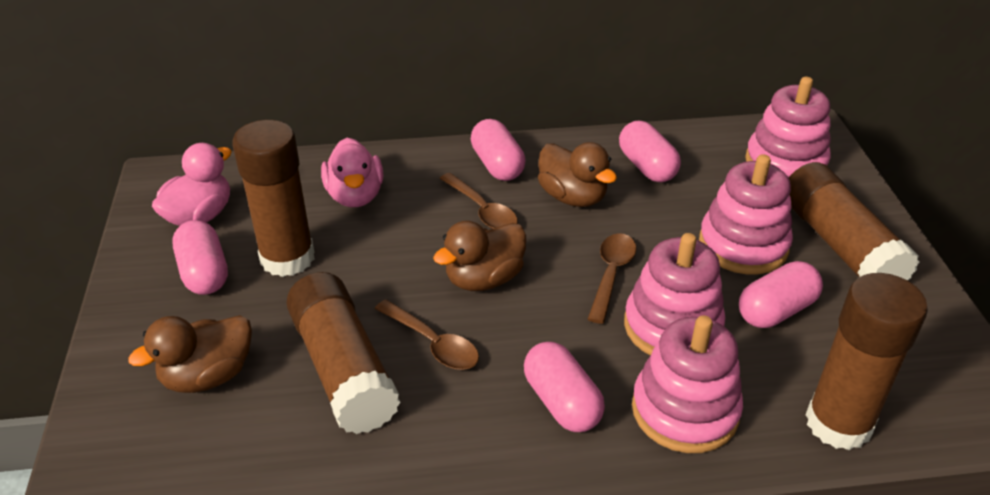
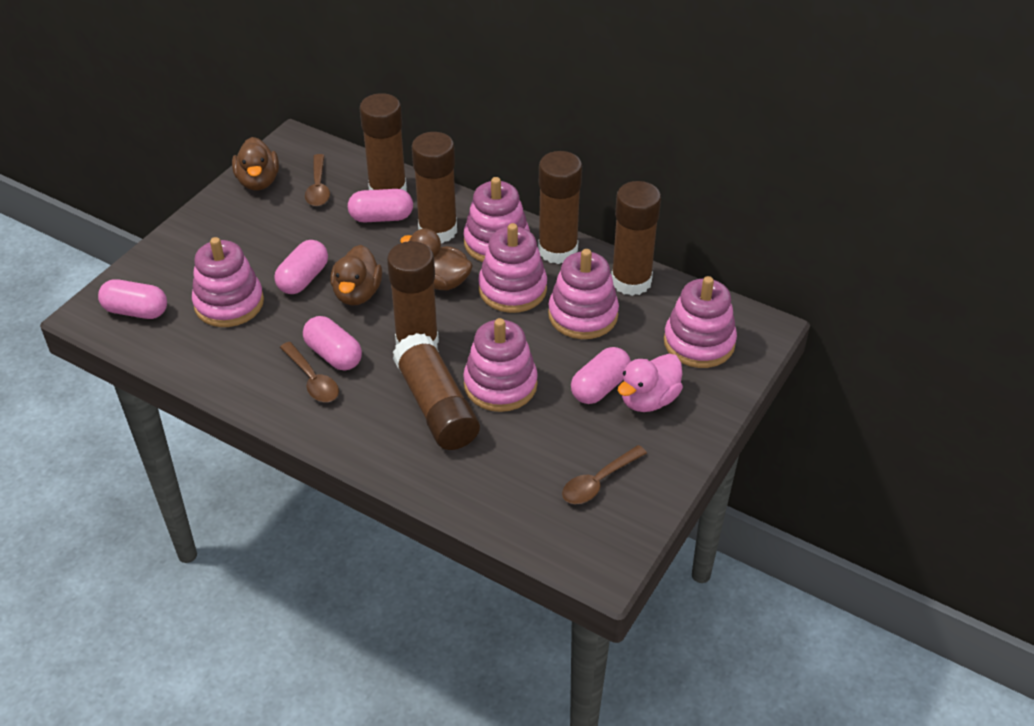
brown glue stick: [232,120,315,277] [286,272,401,434] [789,162,919,281] [806,273,928,450] = 4 -> [360,93,407,192] [387,241,439,348] [393,333,480,450] [412,132,457,243] [538,151,582,264] [611,181,661,296] = 6
pink duck: [152,143,232,226] [321,138,383,207] = 2 -> [618,354,683,412] = 1
pink stacking toy: [624,233,725,355] [632,315,743,453] [699,154,793,274] [745,77,831,178] = 4 -> [192,237,264,327] [463,177,530,262] [463,318,538,412] [478,223,547,313] [548,249,619,339] [664,276,737,368] = 6

